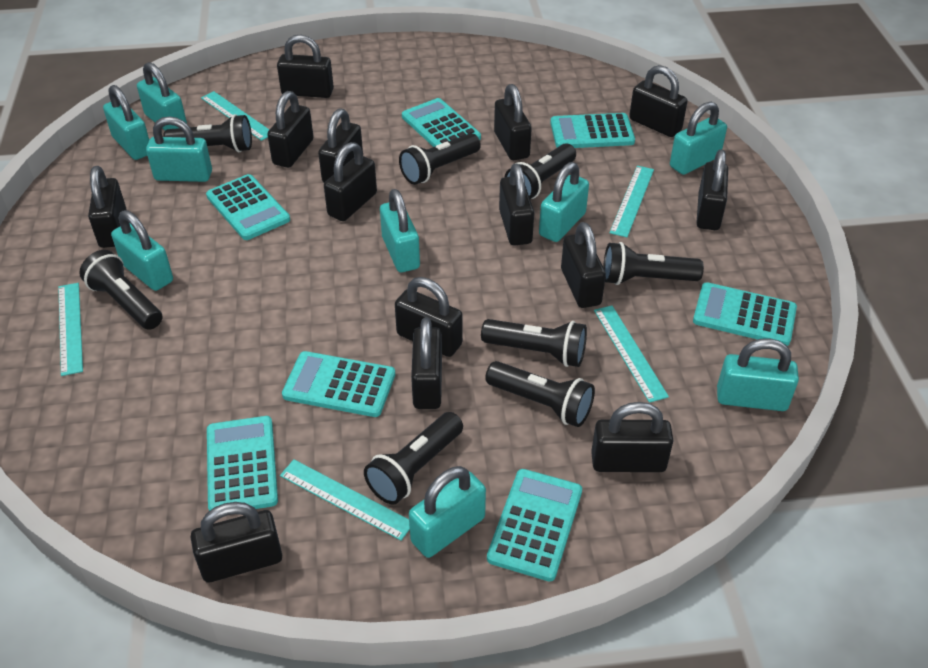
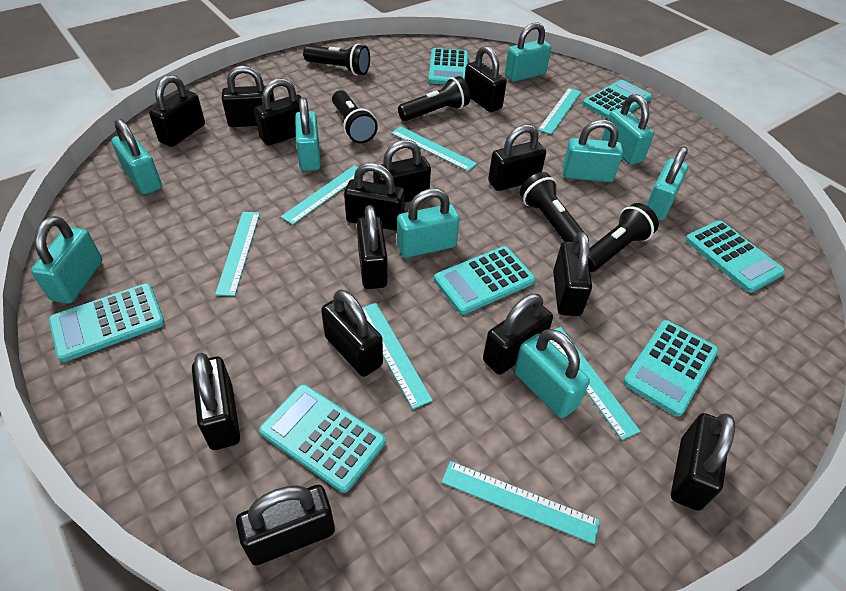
black flashlight: [79,250,163,330] [163,114,252,152] [364,412,463,505] [399,133,481,185] [481,319,587,367] [485,361,595,427] [505,143,576,199] [603,242,704,285] = 8 -> [303,44,370,75] [332,90,378,143] [398,76,470,121] [520,172,585,242] [588,203,659,272] = 5
turquoise ruler: [58,283,83,376] [201,91,269,141] [280,460,410,541] [594,305,669,403] [609,166,654,237] = 5 -> [215,212,260,296] [280,165,365,225] [362,303,433,409] [391,126,477,171] [442,461,600,544] [538,88,581,134] [549,327,641,440] = 7

